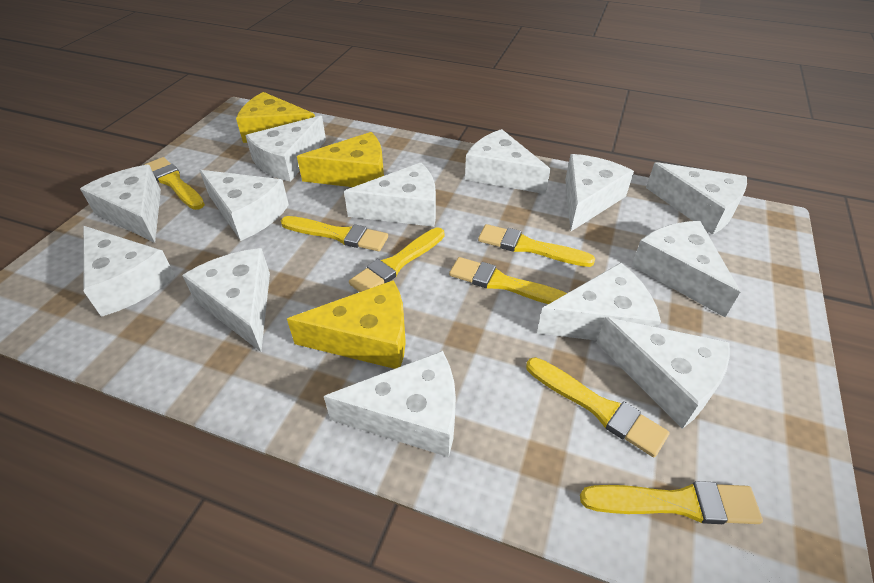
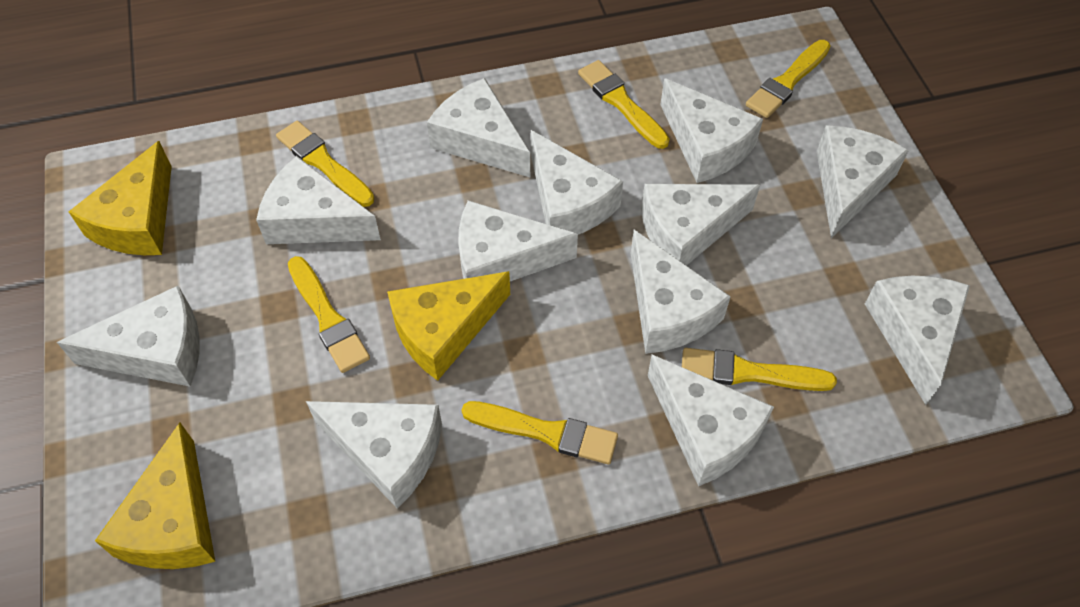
white cheese: [80,165,161,243] [83,226,175,317] [182,248,270,352] [199,170,289,241] [245,116,326,182] [324,351,456,457] [344,162,436,227] [465,129,550,194] [537,263,661,341] [565,154,634,231] [596,317,730,429] [631,221,740,317] [646,162,747,235] = 13 -> [57,286,200,387] [256,156,381,244] [306,401,442,508] [427,78,530,177] [458,201,578,281] [531,130,623,235] [631,230,731,354] [641,184,760,266] [648,355,774,486] [660,78,763,183] [817,125,909,238] [865,276,970,405] = 12
yellow brush: [145,157,205,210] [281,216,388,251] [349,228,445,292] [449,257,567,304] [478,224,596,267] [526,357,670,457] [580,481,763,524] = 7 -> [276,121,375,207] [288,256,370,373] [462,401,618,464] [578,60,670,149] [682,348,837,391] [746,40,830,118] = 6

